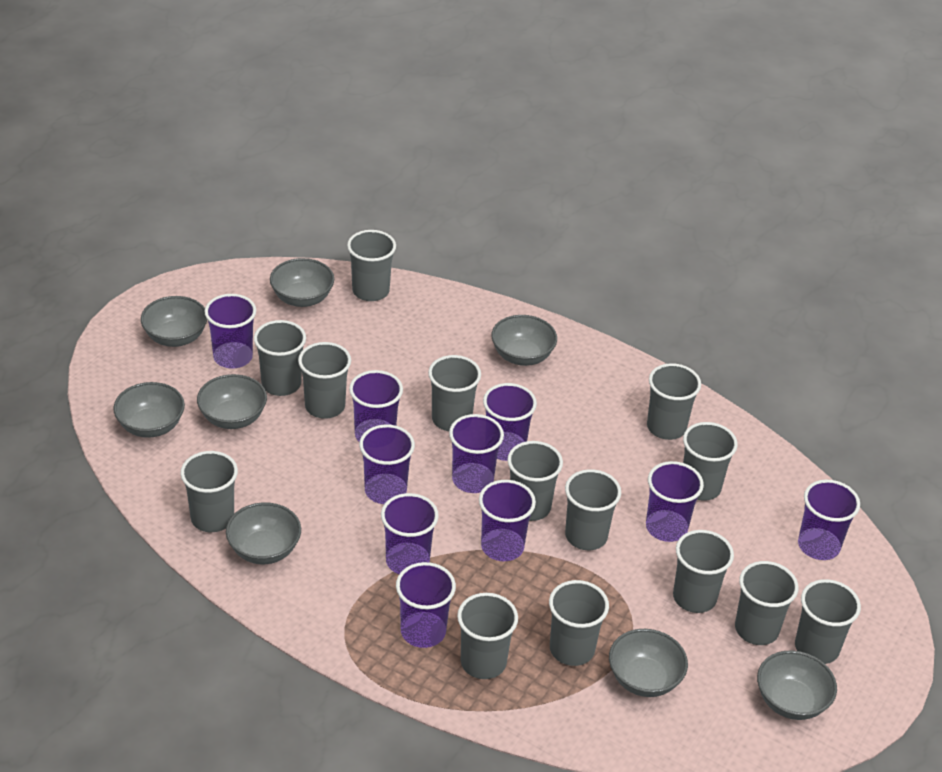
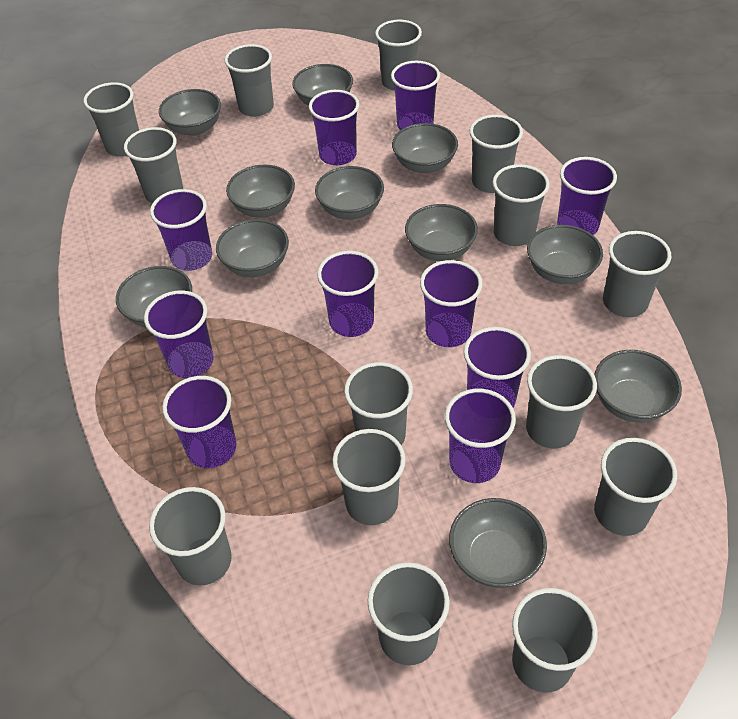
grey bowl: [113,382,185,438] [141,296,207,347] [197,374,267,429] [226,502,301,564] [270,258,334,307] [492,315,557,366] [609,629,688,697] [757,650,837,720] = 8 -> [116,266,192,328] [159,89,221,136] [216,219,289,277] [226,165,295,218] [292,64,353,106] [315,166,384,219] [392,123,458,173] [405,204,478,261] [449,498,547,588] [527,225,603,284] [594,350,682,423] = 11

